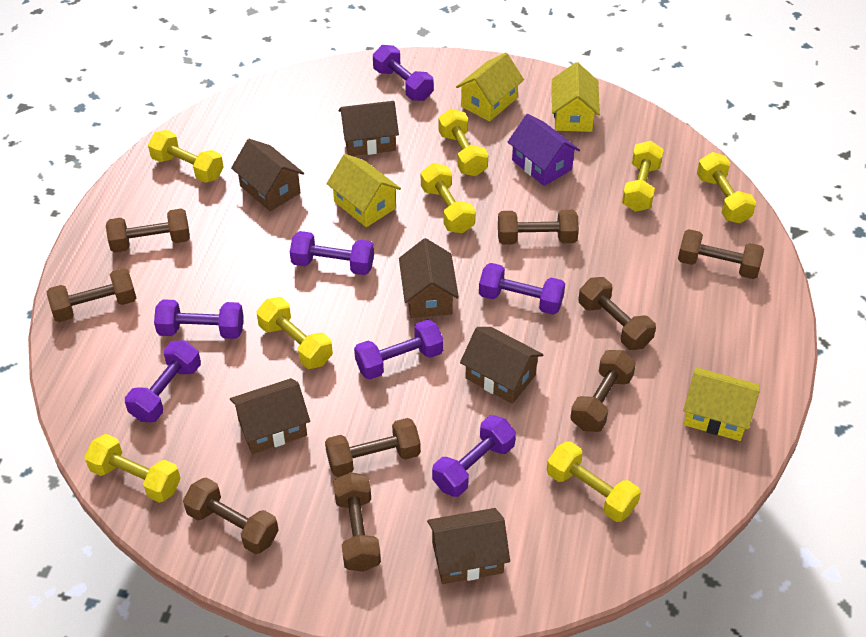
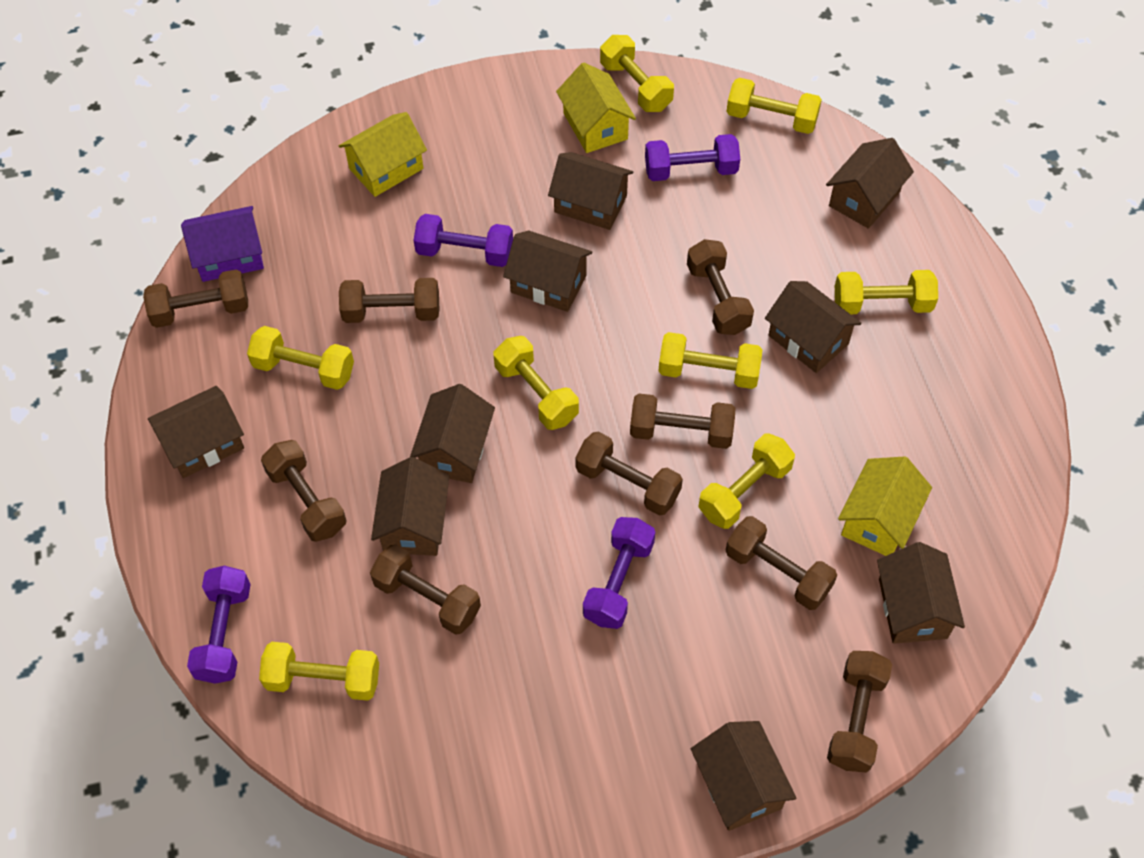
brown house: [230,378,310,454] [231,139,304,211] [339,101,399,156] [399,238,459,318] [427,508,510,584] [460,327,544,404] = 6 -> [148,386,244,478] [371,457,449,556] [410,384,495,483] [503,230,592,312] [548,152,633,230] [691,721,796,831] [765,281,862,373] [826,138,914,229] [877,542,965,644] = 9
purple dumbbell: [125,340,201,422] [154,299,244,339] [290,231,374,275] [354,319,444,379] [373,45,434,101] [432,415,516,497] [479,263,565,315] = 7 -> [187,566,251,684] [414,214,513,267] [583,517,655,629] [645,134,740,181] = 4
yellow house: [327,154,401,227] [456,52,524,122] [552,62,600,132] [683,367,760,441] = 4 -> [339,112,427,197] [556,62,636,153] [838,456,932,556] = 3

